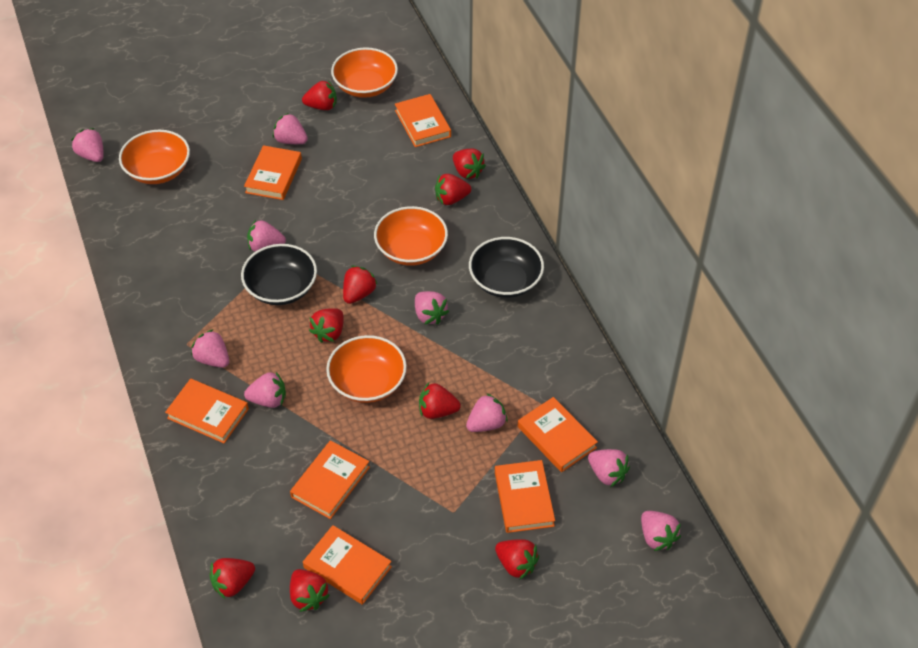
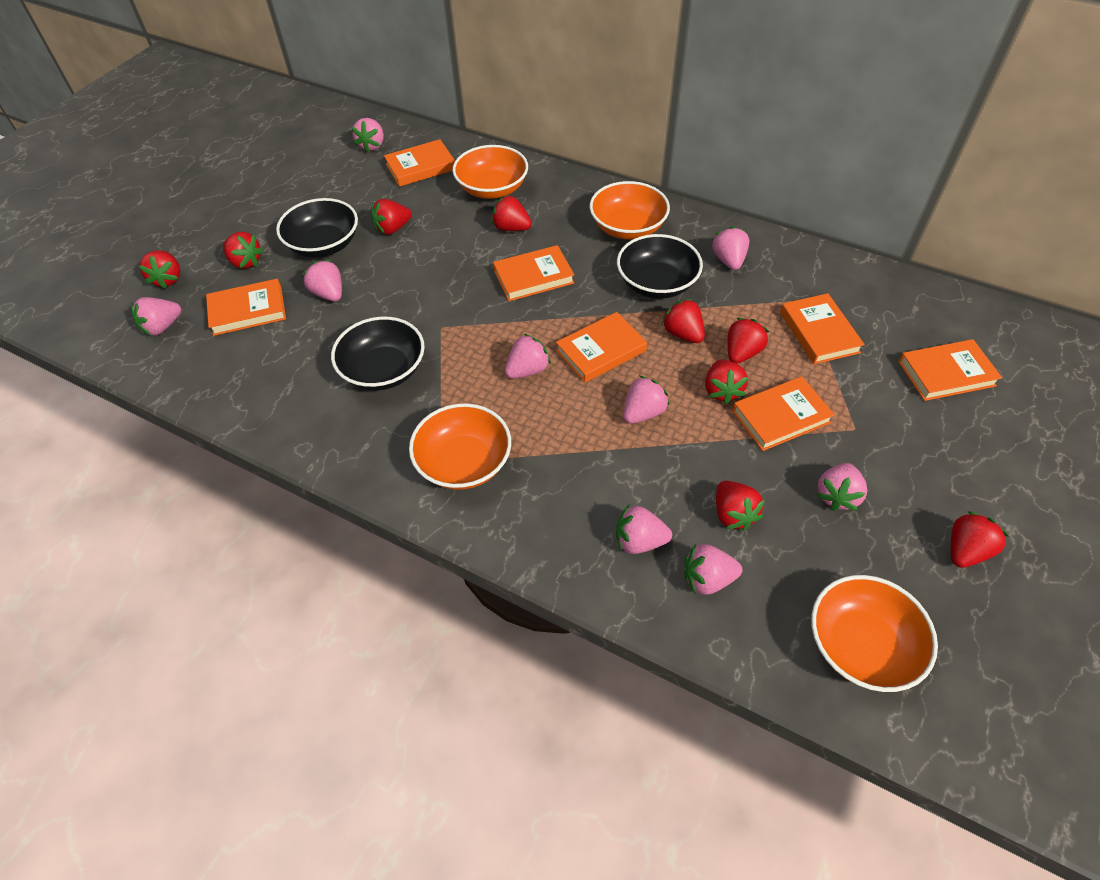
black bowl: [241,244,317,305] [469,237,544,298] = 2 -> [276,198,358,258] [331,317,425,390] [617,234,703,299] = 3

